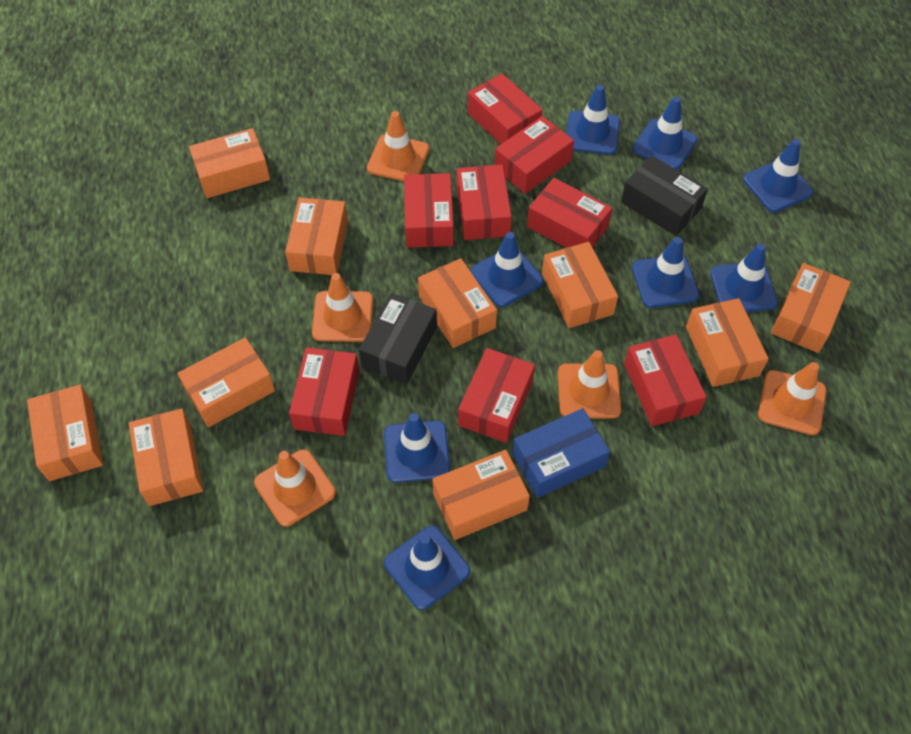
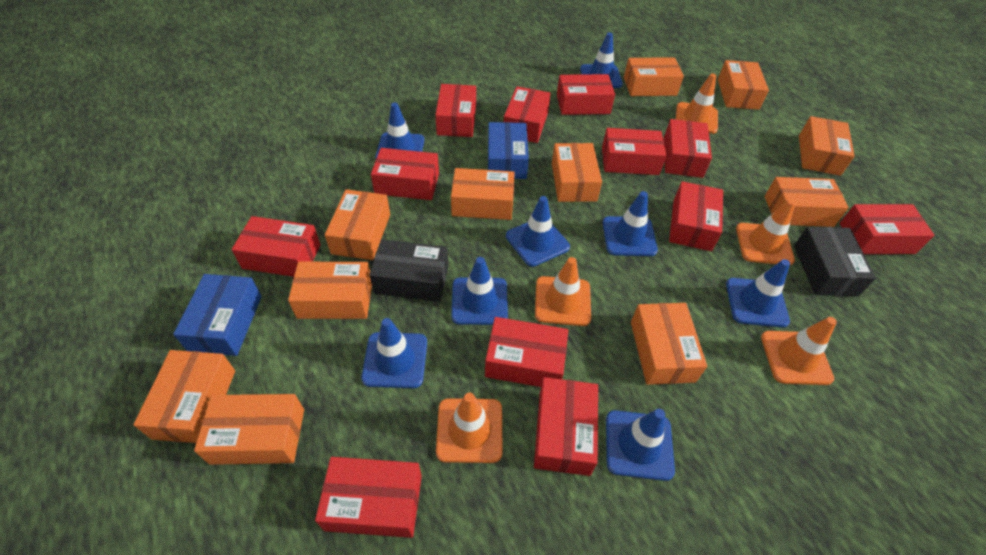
blue box: [512,408,610,498] = 1 -> [173,274,262,356] [488,122,529,179] = 2
orange box: [27,385,103,481] [129,408,203,506] [177,337,275,427] [189,128,270,198] [285,197,348,275] [418,258,497,348] [432,450,530,540] [542,242,618,328] [686,298,769,387] [771,263,851,353] = 10 -> [133,350,235,443] [194,394,304,465] [288,262,372,319] [325,189,390,260] [451,168,515,220] [552,143,602,202] [624,57,684,96] [631,303,707,385] [718,60,769,110] [765,177,849,227] [799,116,855,176] = 11
red box: [289,347,359,436] [404,173,454,248] [457,165,512,240] [458,348,535,443] [468,73,543,144] [495,116,574,194] [527,178,612,248] [624,335,707,426] = 8 -> [232,216,320,277] [315,457,422,538] [371,148,439,200] [435,84,476,137] [485,317,568,387] [504,86,551,143] [534,377,598,476] [557,74,615,115] [602,128,667,175] [663,119,712,178] [669,181,723,251] [840,204,935,254] = 12

